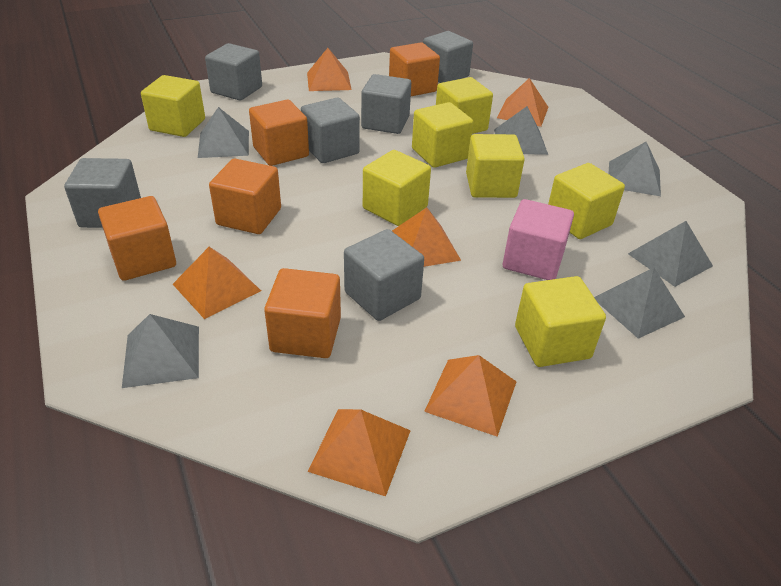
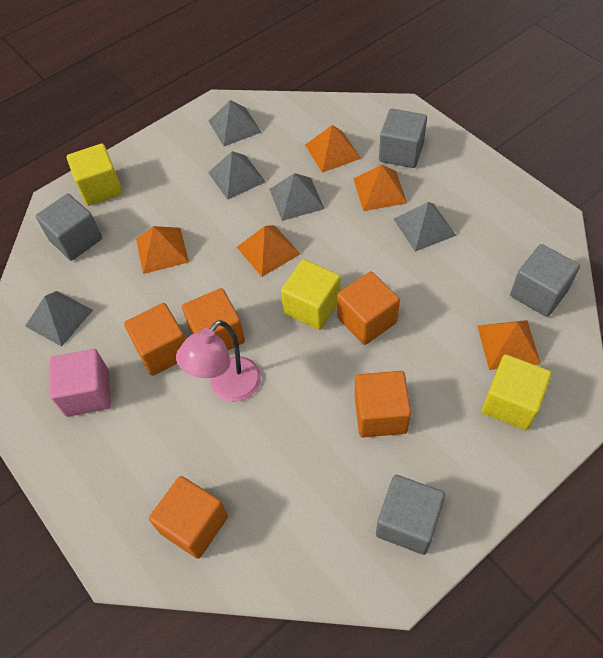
grey cube: [64,158,141,228] [205,43,262,101] [301,98,360,163] [344,229,424,321] [361,74,411,134] [423,31,473,83] = 6 -> [36,194,102,261] [376,475,445,555] [379,109,427,168] [510,244,580,317] = 4
grey pyramid: [122,314,199,388] [198,107,249,158] [494,106,548,155] [594,267,685,339] [608,142,661,196] [628,221,713,287] = 6 -> [25,291,93,347] [208,151,266,200] [209,100,261,146] [269,173,325,221] [394,202,456,252] = 5
orange pyramid: [173,247,261,319] [307,48,352,91] [308,409,411,496] [392,207,461,267] [424,355,517,437] [497,78,548,127] = 6 -> [136,226,189,274] [237,225,300,277] [305,125,361,173] [353,165,407,211] [477,320,541,370] = 5
pink lamp: none = 0 -> [176,320,261,402] = 1
yellow cube: [141,75,205,137] [363,150,431,226] [412,102,474,168] [436,77,493,134] [466,134,525,198] [515,276,606,367] [548,163,625,239] = 7 -> [67,143,123,206] [281,259,341,330] [482,354,552,430] = 3

